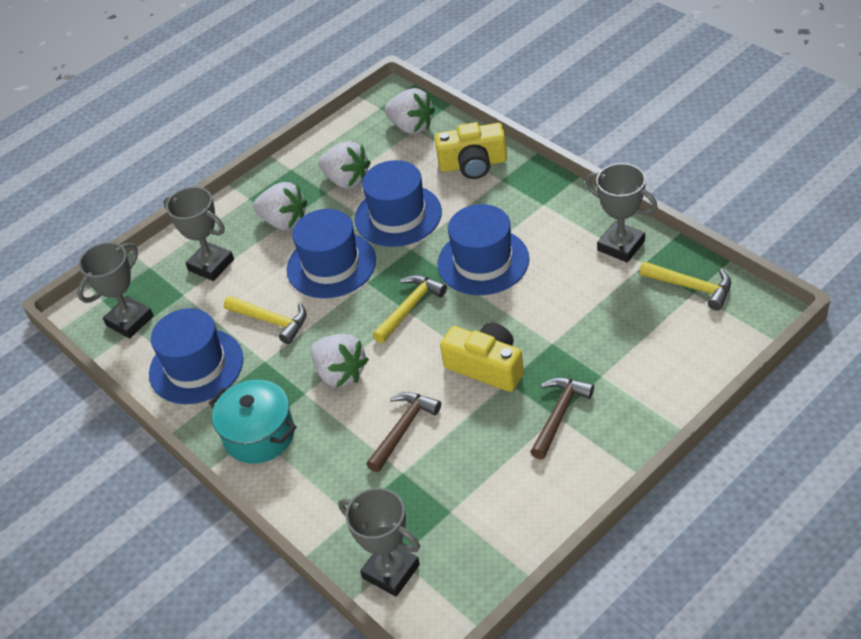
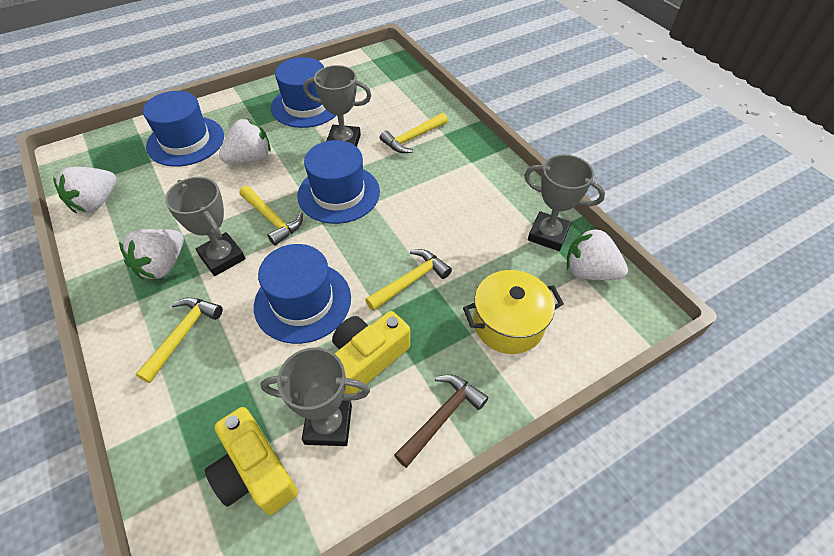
brown hammer: [366,392,441,472] [530,377,594,459] = 2 -> [394,374,488,468] = 1
turquoise pot: [209,380,297,464] = 1 -> none = 0
yellow hammer: [224,296,307,344] [373,275,447,343] [639,261,731,310] = 3 -> [136,297,223,383] [239,186,303,246] [365,249,452,311] [380,113,448,153] = 4
yellow pot: none = 0 -> [463,270,564,354] = 1

